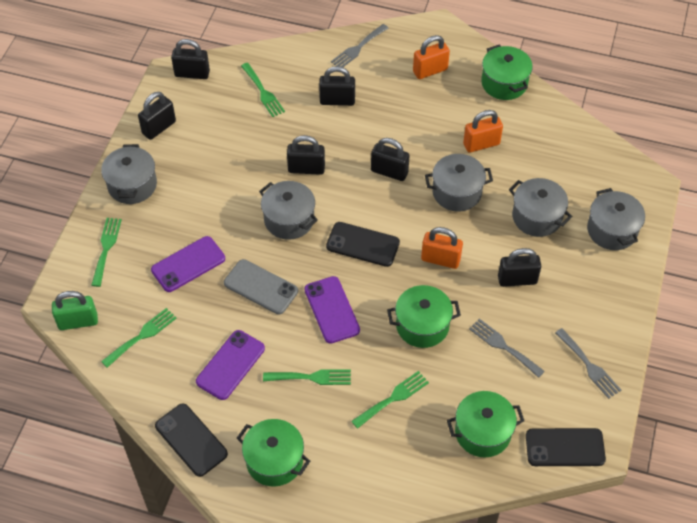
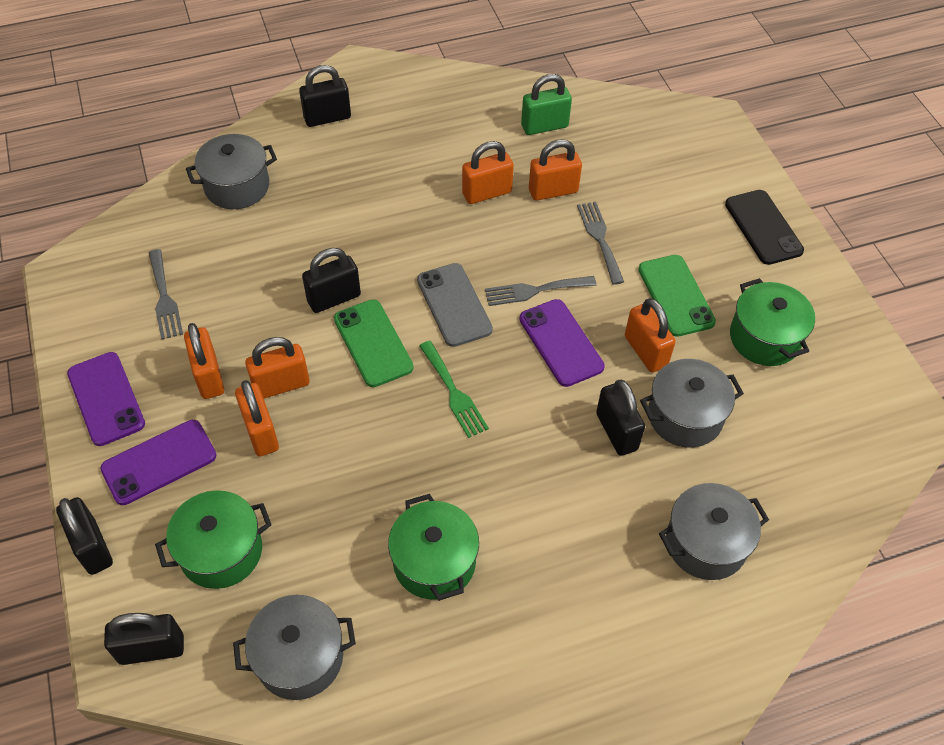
black padlock: [138,92,176,140] [171,39,210,79] [287,135,325,175] [319,66,355,106] [371,138,410,181] [498,248,541,287] = 6 -> [56,497,113,575] [104,613,184,665] [299,65,351,127] [302,248,361,313] [596,380,645,456] = 5
black phone: [155,403,228,477] [326,222,400,267] [526,428,606,466] = 3 -> [725,190,804,265] = 1
green fork: [91,218,122,287] [101,308,177,368] [241,63,285,117] [263,369,351,385] [351,371,429,429] = 5 -> [419,341,489,438] = 1
green phone: none = 0 -> [334,299,413,387] [638,255,716,337] = 2
green pot: [237,419,310,487] [387,285,461,348] [447,391,524,457] [481,44,533,100] = 4 -> [155,490,272,589] [388,494,479,601] [730,278,815,366] = 3
grey pot: [101,144,157,204] [259,181,318,240] [425,154,493,211] [509,178,573,237] [587,188,645,250] = 5 -> [186,134,277,209] [233,595,356,700] [640,359,744,448] [659,483,769,580] = 4
orange padlock: [413,35,450,79] [421,227,463,269] [463,110,503,153] = 3 -> [184,323,224,399] [235,380,279,457] [245,337,310,398] [462,141,514,204] [529,140,582,201] [625,298,676,373] = 6

